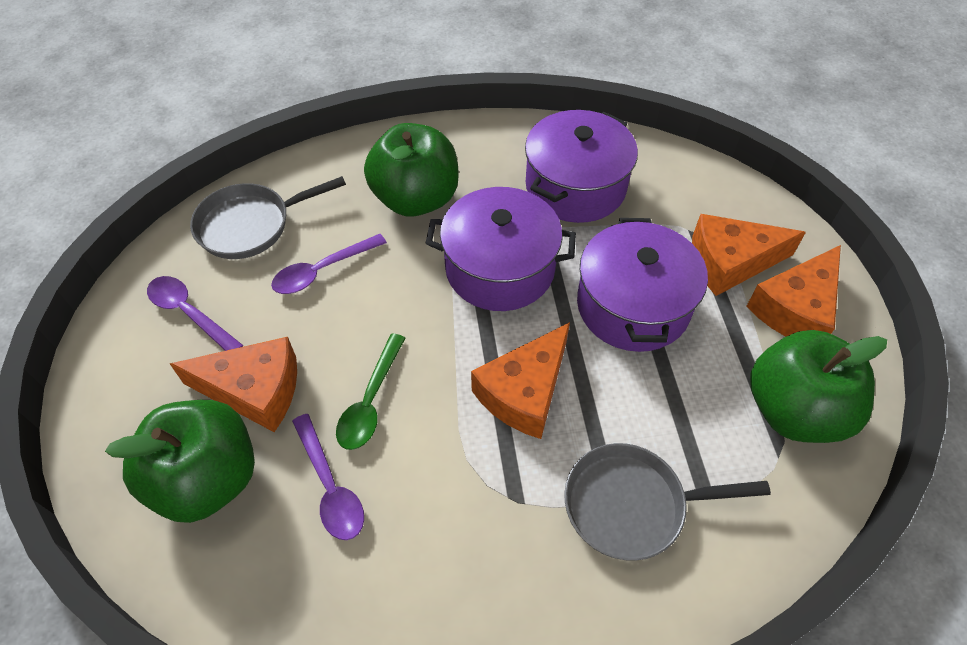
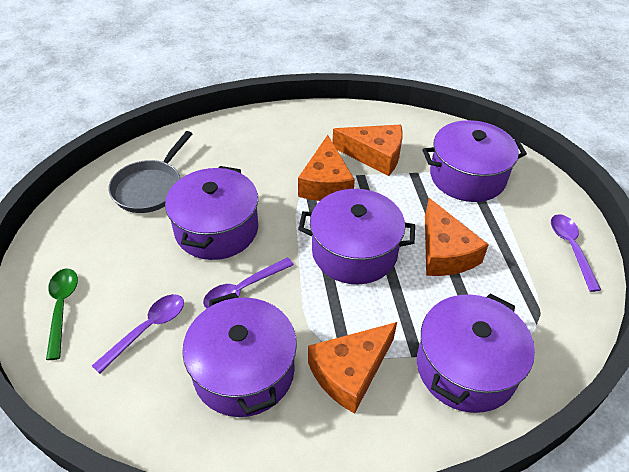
green apple: [105,400,255,523] [364,123,459,217] [750,330,887,443] = 3 -> none = 0
grey pan: [190,176,346,259] [564,443,771,561] = 2 -> [108,131,192,213] = 1
purple pot: [425,187,576,311] [525,110,638,223] [577,218,708,352] = 3 -> [165,166,258,260] [182,293,297,417] [298,189,415,284] [417,293,535,413] [423,120,527,202] = 5

